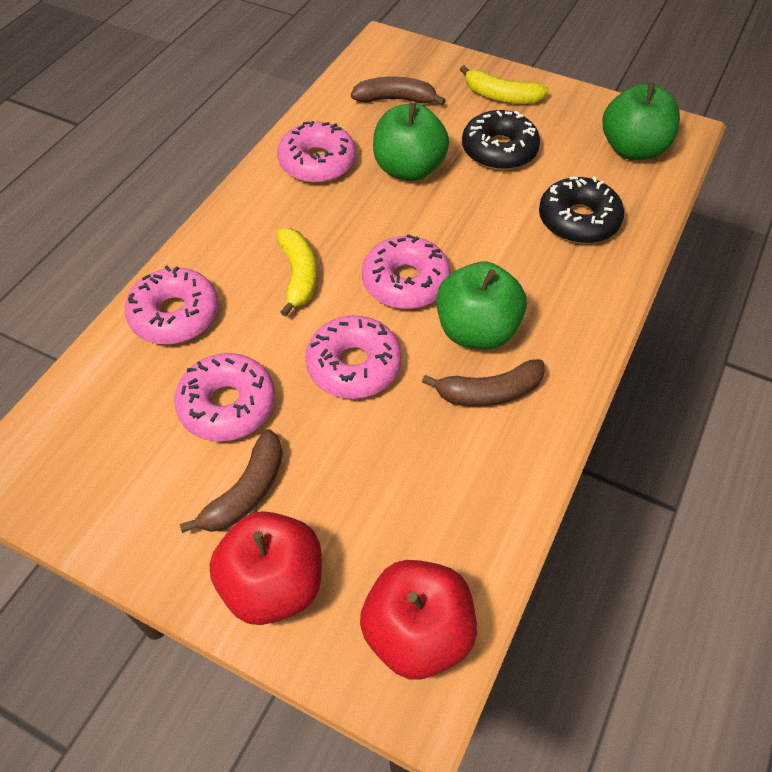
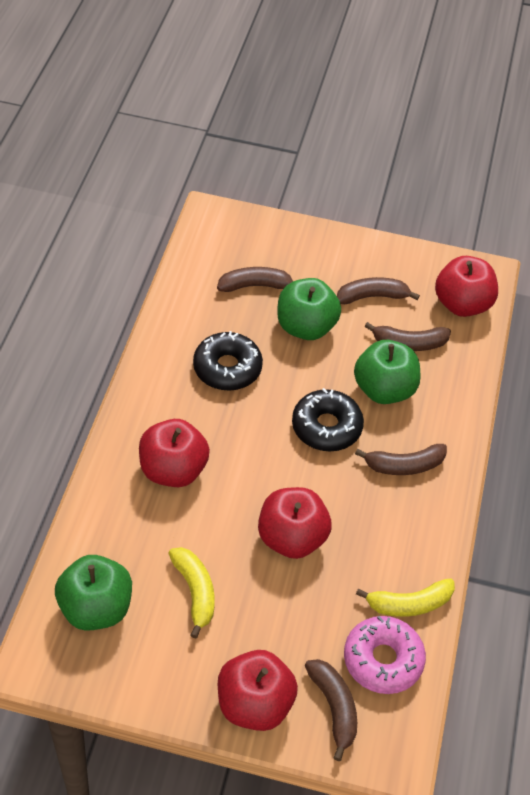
brown banana: [180,429,283,533] [351,76,446,105] [422,359,545,407] = 3 -> [217,267,293,292] [305,659,357,761] [337,277,420,304] [355,444,447,475] [364,322,451,351] = 5
pink donut: [125,266,219,344] [174,353,275,442] [277,121,356,183] [305,316,402,399] [362,234,451,309] = 5 -> [344,616,426,694] = 1
red apple: [209,511,322,625] [360,560,477,679] = 2 -> [139,419,210,487] [218,650,298,731] [258,487,332,559] [435,256,498,317] = 4

